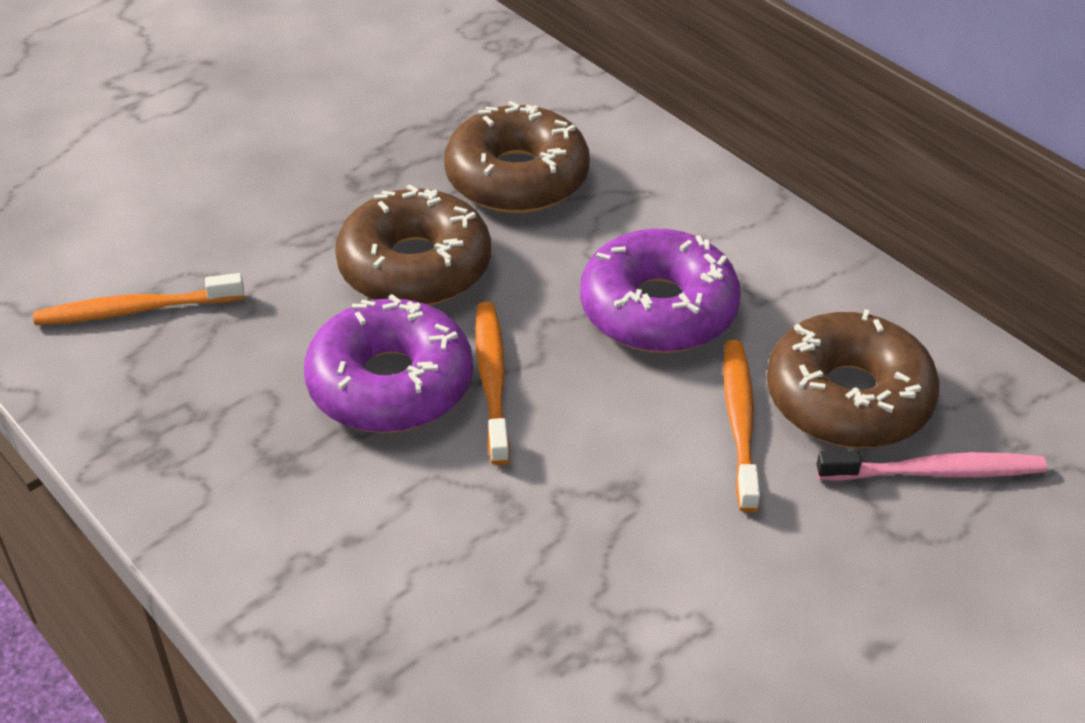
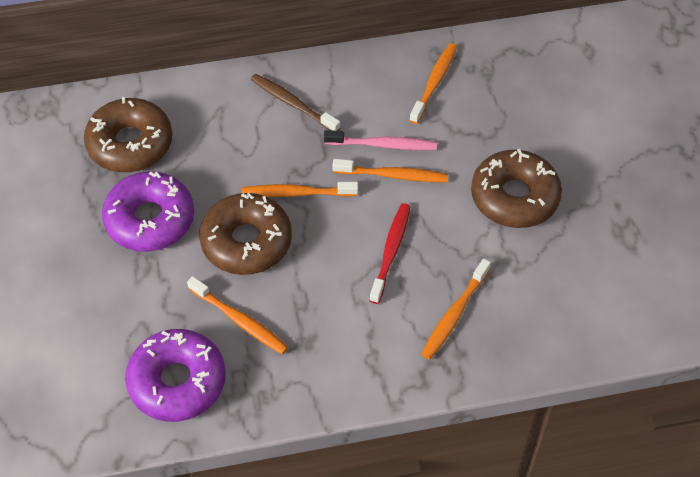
brown toothbrush: none = 0 -> [250,74,341,131] = 1
orange toothbrush: [33,273,244,325] [475,302,510,465] [723,340,760,512] = 3 -> [187,276,288,354] [242,182,358,197] [333,159,448,182] [409,43,457,124] [421,259,491,360] = 5
red toothbrush: none = 0 -> [369,203,410,304] = 1

